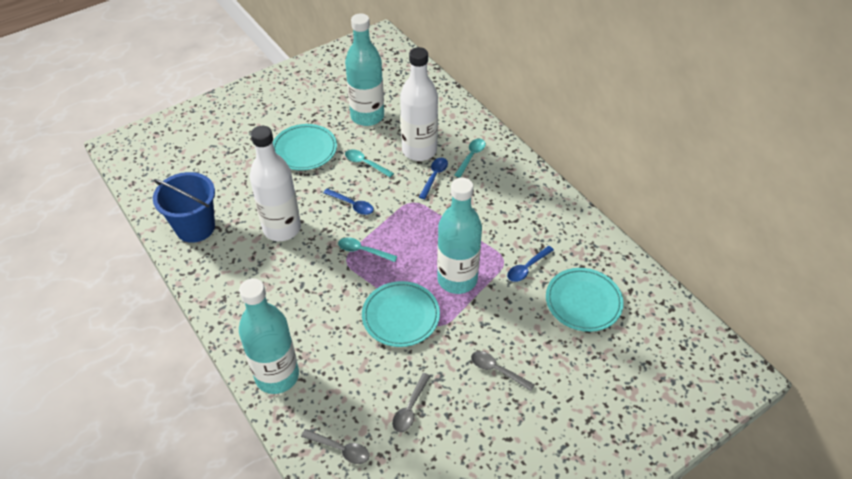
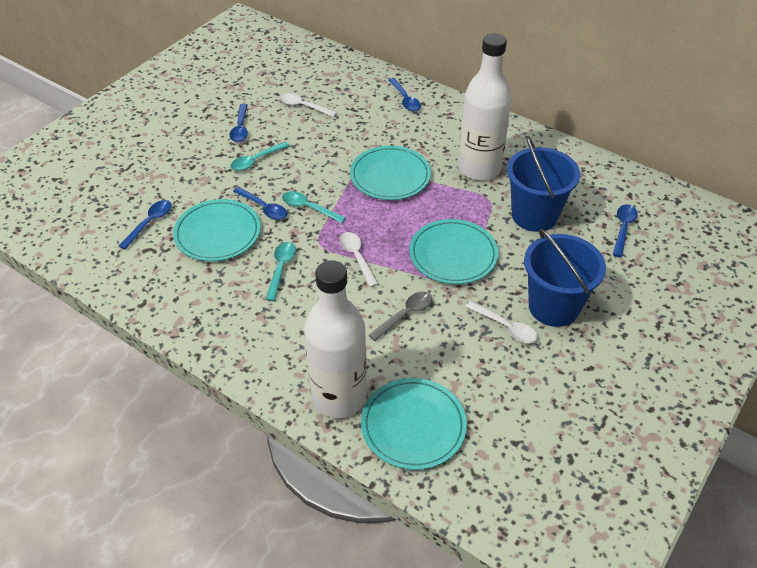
blue bucket: [153,172,215,243] = 1 -> [507,136,580,232] [524,229,606,327] = 2
blue spoon: [323,189,374,215] [419,158,448,199] [507,246,554,282] = 3 -> [119,200,171,249] [229,104,248,142] [233,187,287,220] [388,78,421,112] [613,204,638,257] = 5
grey spoon: [301,429,369,464] [392,373,431,433] [471,351,535,391] = 3 -> [369,292,432,341] = 1
turquoise bottle: [239,278,299,394] [345,14,384,126] [437,178,482,294] = 3 -> none = 0
turquoise plate: [273,124,337,171] [362,281,440,347] [546,268,624,332] = 3 -> [173,199,261,261] [350,146,431,200] [361,378,467,470] [409,219,498,284] = 4
white spoon: none = 0 -> [279,93,337,117] [339,232,378,287] [465,301,537,343] = 3

